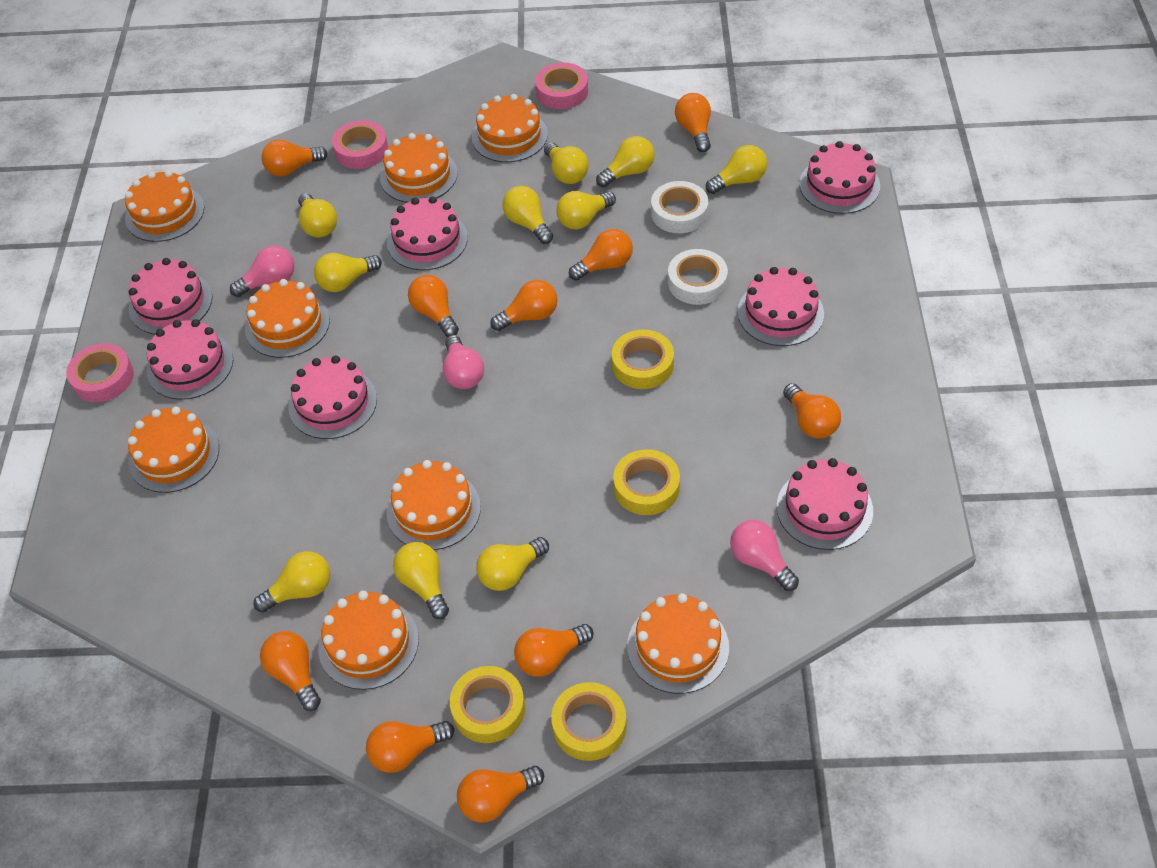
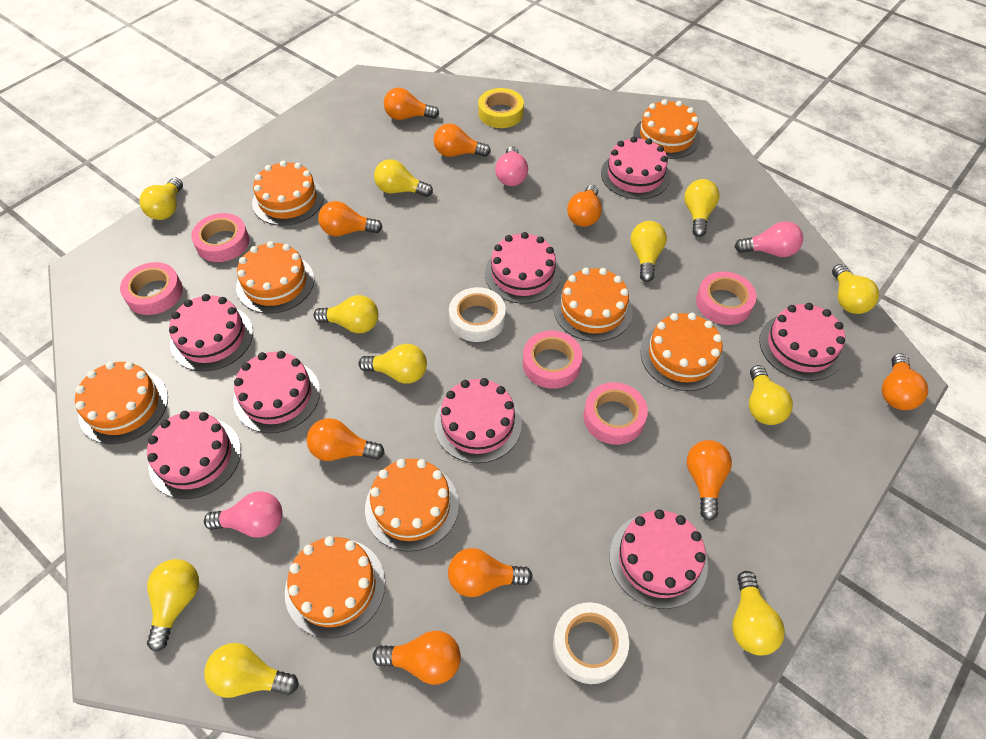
orange light bulb: [260,631,321,711] [261,139,328,177] [366,721,454,773] [408,275,459,337] [457,766,544,823] [490,280,558,331] [514,624,594,677] [569,229,633,281] [675,93,711,152] [783,383,841,439] = 10 -> [307,418,385,461] [318,201,383,236] [373,631,461,685] [384,88,439,120] [433,123,491,157] [448,548,533,597] [567,185,602,227] [687,440,732,521] [882,353,928,410] = 9
pink cake: [129,258,212,335] [147,319,233,400] [288,356,377,439] [387,196,468,270] [737,267,824,346] [777,458,873,550] [799,141,880,214] = 7 -> [147,411,241,499] [169,294,253,371] [233,351,320,433] [434,378,522,463] [485,232,561,304] [601,137,670,200] [609,509,708,609] [759,303,845,381] = 8
pink tape: [66,343,134,402] [332,120,388,169] [535,63,588,109] = 3 -> [120,262,183,315] [191,213,249,262] [523,331,583,389] [584,382,648,445] [696,271,757,325] = 5
yellow light bulb: [253,551,330,613] [298,193,337,237] [314,253,382,292] [393,542,449,619] [476,537,549,591] [503,186,553,244] [544,142,589,184] [556,191,616,230] [596,136,655,187] [705,145,767,194] = 10 -> [139,178,183,220] [147,559,199,652] [204,643,299,698] [314,295,378,333] [358,344,427,384] [374,159,433,197] [630,221,667,282] [684,179,719,237] [732,571,785,656] [749,365,793,425] [832,264,879,314] = 11
yellow tape: [450,666,525,743] [551,682,627,761] [612,330,674,389] [613,449,680,515] = 4 -> [478,88,524,128] = 1

